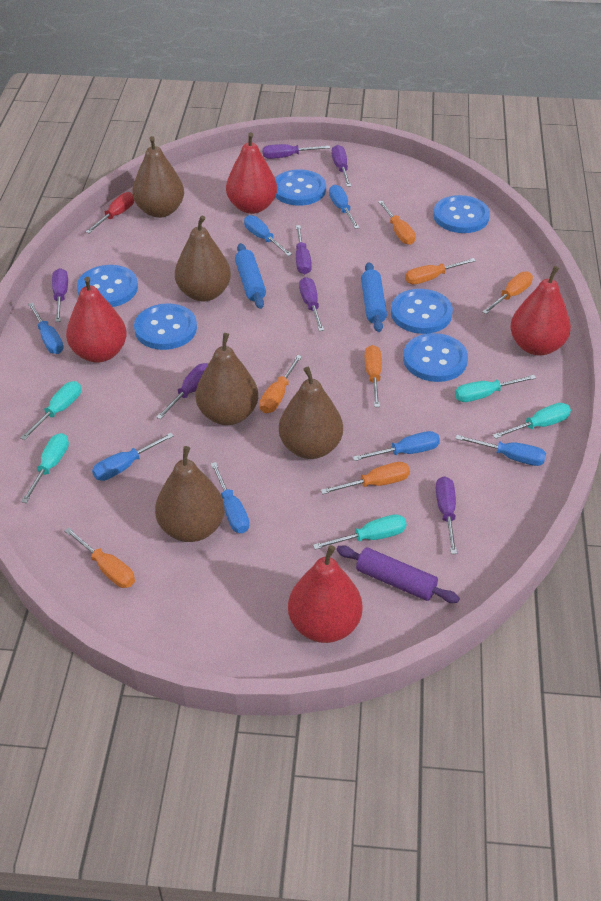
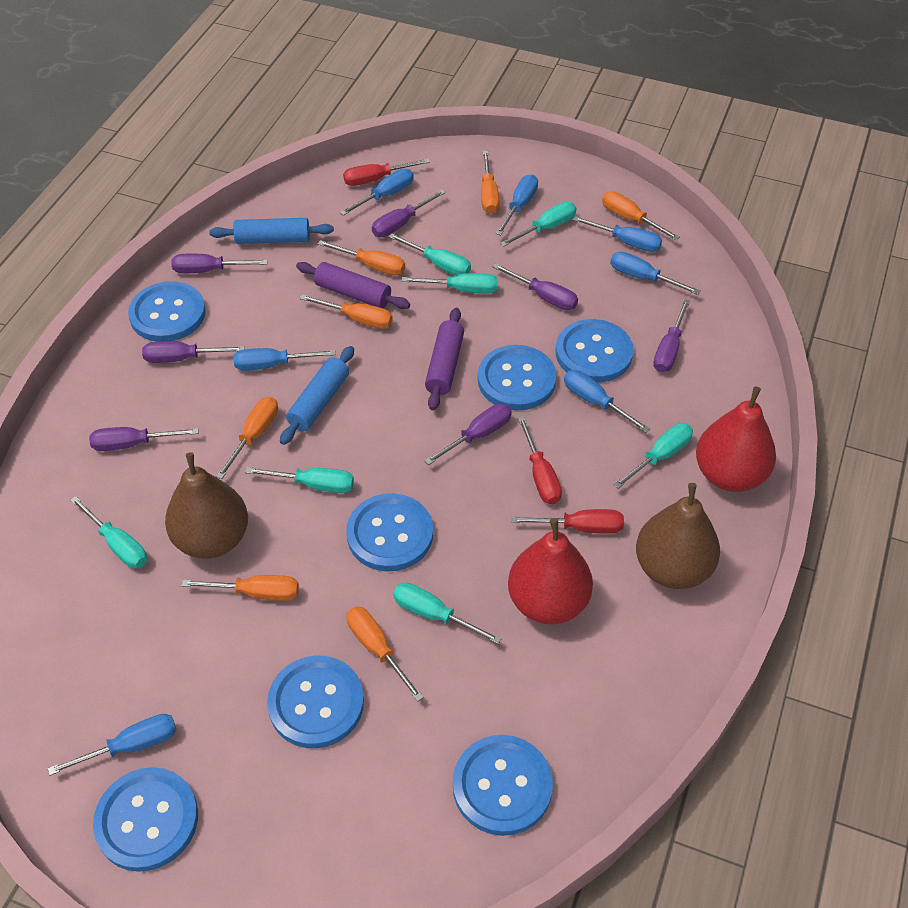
blue button: [77,265,138,307] [134,304,197,350] [275,169,326,206] [391,289,453,334] [403,333,468,382] [433,195,490,233] = 6 -> [93,767,198,872] [128,281,206,342] [267,655,364,748] [346,493,433,572] [453,735,553,836] [478,345,557,410] [555,319,634,383] = 7
brown pear: [132,136,184,218] [155,446,225,542] [175,216,231,302] [196,333,258,425] [279,367,343,459] = 5 -> [165,452,248,559] [636,483,720,589] = 2
purple rolling pin: [336,545,460,603] = 1 -> [296,262,410,309] [425,308,464,410] = 2
red pear: [66,277,127,362] [226,132,277,214] [288,545,362,643] [510,266,571,355] = 4 -> [508,518,593,624] [696,386,776,492] = 2
red screwdriver: [86,192,134,233] = 1 -> [343,159,430,186] [511,509,624,534] [518,417,562,504] = 3
turquoise screwdriver: [21,381,81,440] [21,433,69,503] [313,514,406,550] [455,375,536,402] [493,403,571,439] = 5 -> [70,496,147,568] [245,467,354,493] [388,233,471,276] [393,583,502,644] [402,273,498,294] [500,202,576,247] [613,423,693,489] = 7

